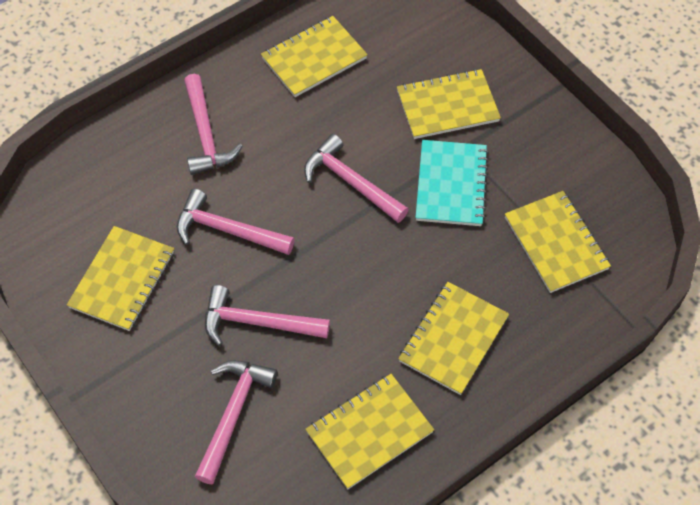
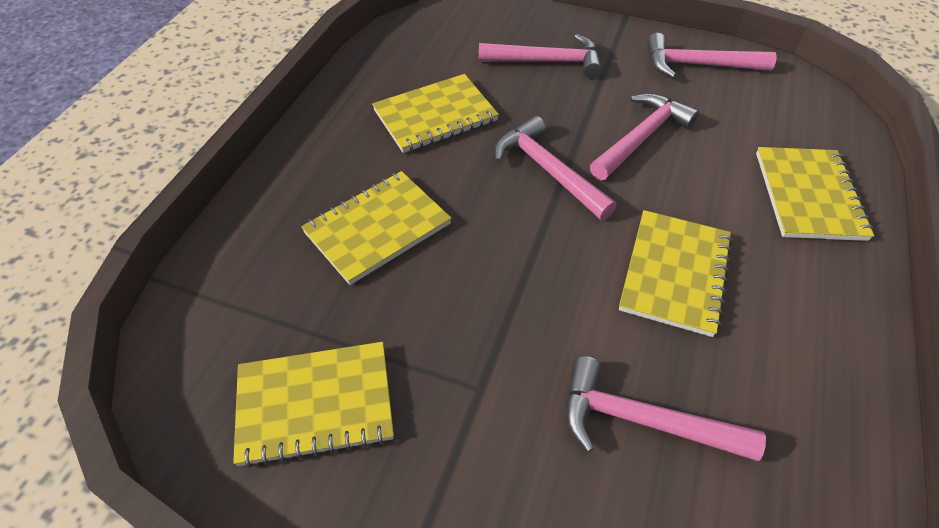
turquoise notebook: [415,140,489,226] = 1 -> none = 0
yellow notebook: [67,226,174,331] [261,16,368,97] [306,374,434,489] [397,69,501,139] [398,282,509,395] [505,191,611,293] = 6 -> [233,342,394,467] [301,171,452,285] [372,74,499,153] [619,210,732,337] [756,147,874,241] = 5

